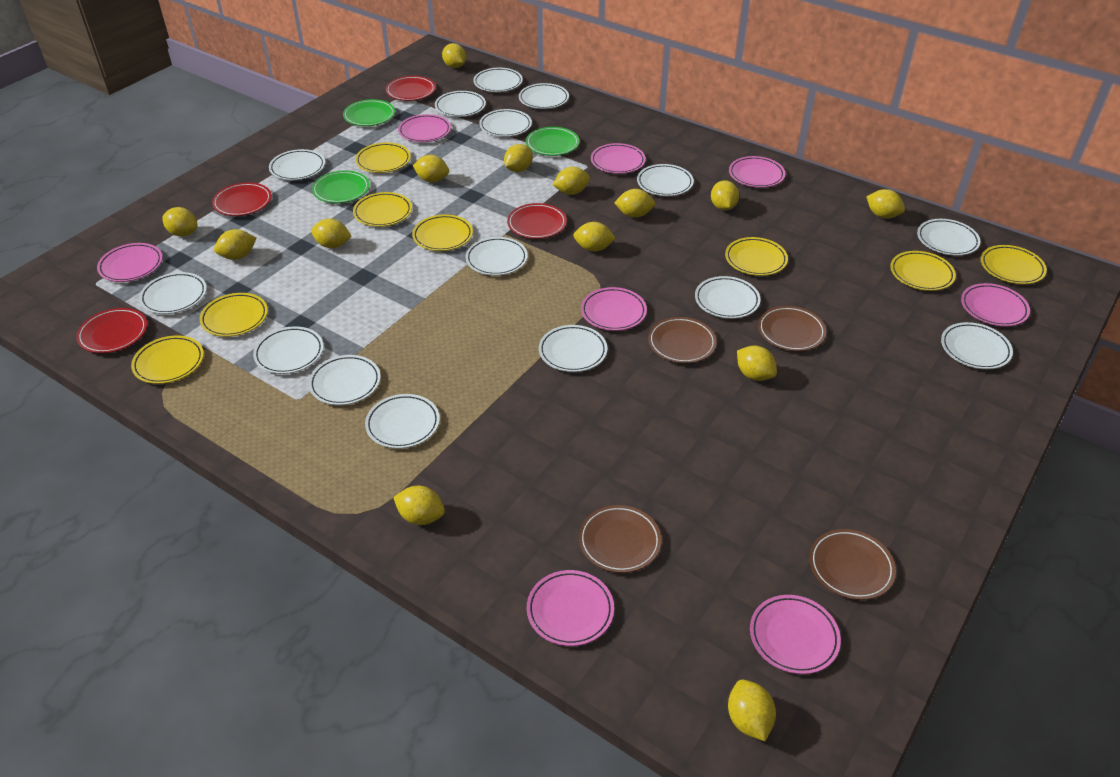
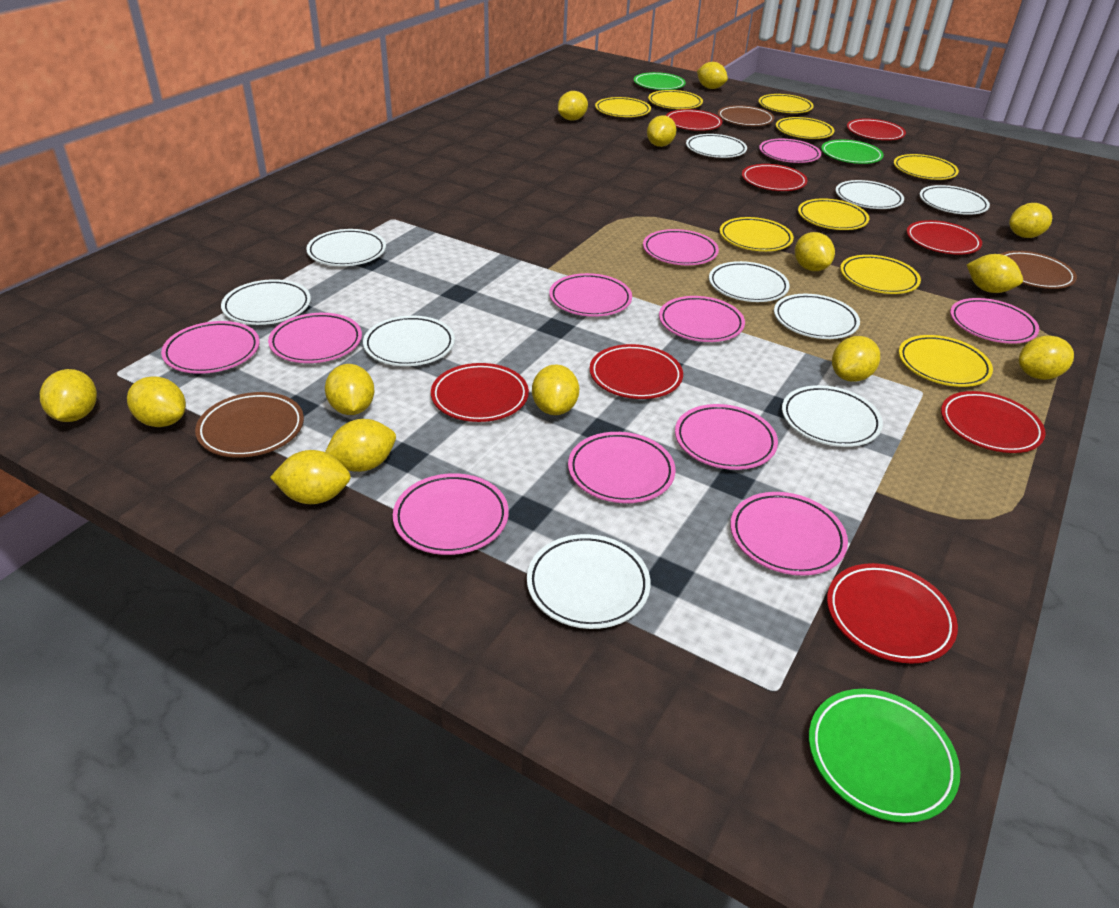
brown plate: [579,505,662,573] [648,317,717,363] [758,306,826,351] [809,529,896,600] = 4 -> [195,392,304,457] [718,105,774,126] [1001,251,1077,289] = 3
pink plate: [97,243,163,282] [398,114,451,142] [527,570,614,646] [581,287,647,331] [591,143,646,174] [729,156,785,188] [750,595,841,674] [961,283,1030,327] = 8 -> [161,321,260,374] [268,313,362,363] [393,473,509,555] [549,273,632,317] [568,432,675,503] [643,229,719,265] [659,296,745,342] [675,404,778,470] [730,492,848,576] [759,139,821,163] [950,298,1039,344] = 11
red plate: [76,308,147,353] [212,182,272,216] [386,76,436,101] [507,203,567,239] = 4 -> [431,363,529,422] [590,344,683,399] [666,109,722,131] [742,164,808,191] [827,563,958,664] [847,119,906,140] [906,220,982,255] [941,391,1046,453] = 8
white plate: [139,272,207,314] [253,326,324,374] [269,149,325,180] [309,355,381,405] [365,394,440,449] [435,91,486,117] [466,237,528,276] [473,68,523,92] [479,109,532,137] [519,83,569,109] [539,325,607,372] [637,164,694,196] [695,276,761,319] [917,219,981,256] [941,322,1013,369] = 15 -> [221,279,311,325] [306,229,386,266] [363,315,455,366] [527,534,651,629] [686,134,747,158] [709,261,790,302] [774,294,860,339] [782,385,883,447] [836,180,904,209] [919,185,990,215] = 10
yellow plate: [131,335,204,384] [199,293,268,337] [353,192,412,227] [355,143,411,173] [412,215,473,251] [725,237,788,276] [890,251,956,291] [981,245,1047,284] = 8 -> [595,97,651,117] [648,90,703,109] [720,217,794,251] [758,94,814,113] [776,117,834,139] [798,198,869,230] [840,255,921,294] [894,154,959,180] [899,335,993,387] = 9

